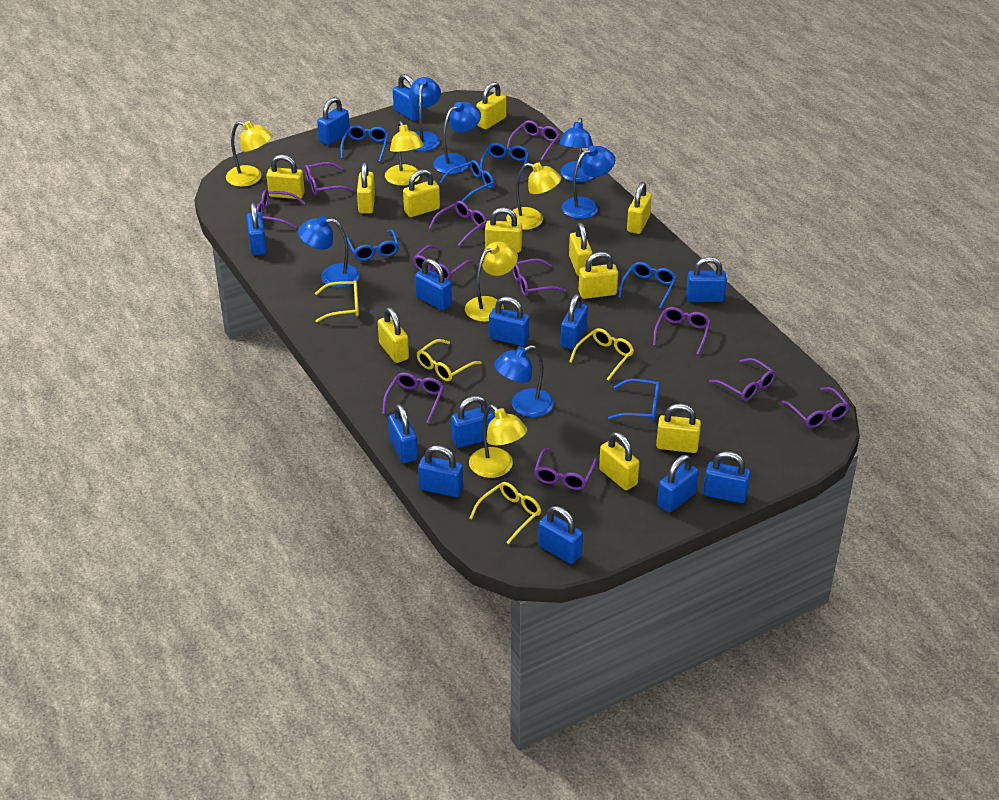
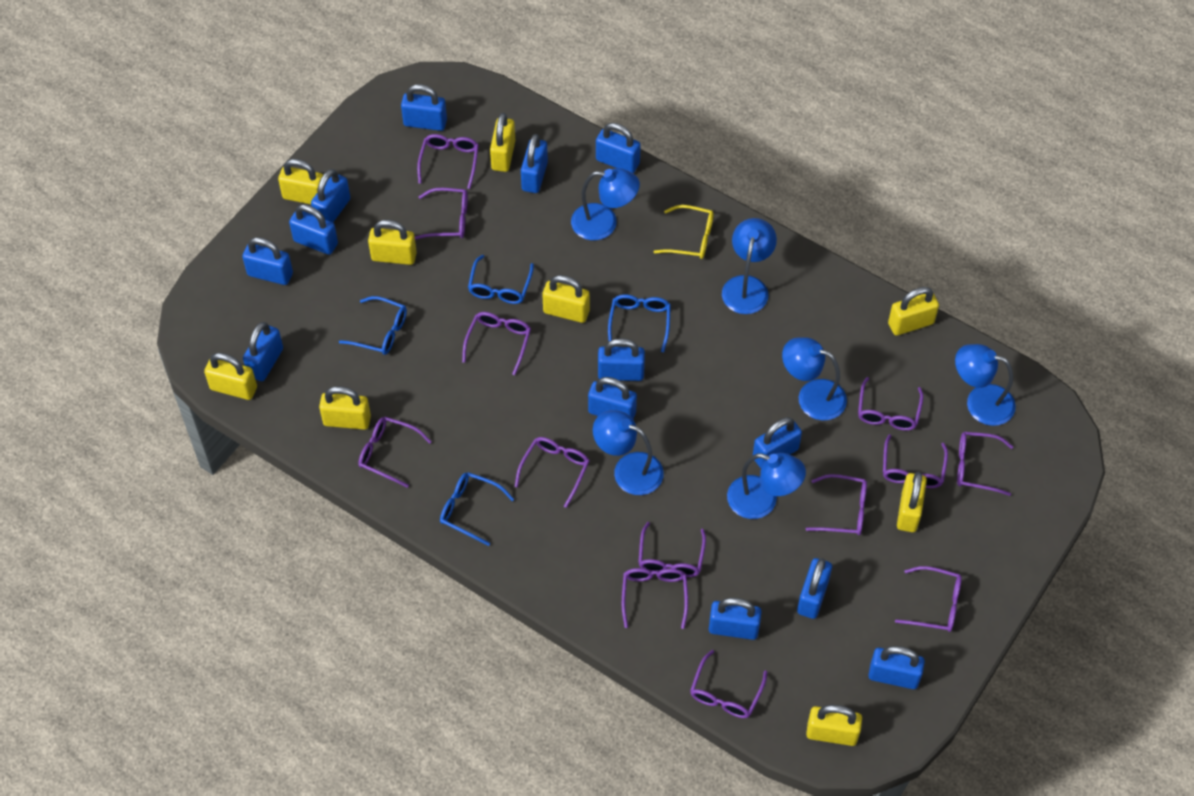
blue glasses: [340,125,389,162] [347,230,399,261] [439,160,494,202] [480,143,529,181] [608,379,660,421] [618,262,677,309] = 6 -> [339,296,407,355] [440,472,514,546] [468,255,534,304] [608,294,671,352] = 4
purple glasses: [256,190,305,228] [305,162,353,196] [382,372,444,423] [413,245,473,280] [429,201,487,246] [507,120,560,161] [512,259,566,296] [534,448,597,490] [653,307,711,355] [709,358,776,401] [781,387,850,428] = 11 -> [358,417,432,488] [415,188,468,240] [417,134,479,189] [462,312,531,375] [515,437,589,508] [622,568,688,629] [638,522,706,577] [690,650,767,718] [806,474,867,535] [858,377,924,431] [883,434,948,488] [895,566,962,632] [957,432,1013,496] = 13
yellow glasses: [315,280,359,322] [417,339,482,381] [470,482,541,544] [569,328,634,381] = 4 -> [654,205,714,259] = 1
yellow lamp: [226,121,272,187] [385,121,424,186] [465,241,518,322] [469,405,527,478] [506,162,561,230] = 5 -> none = 0
yellow padlock: [266,155,305,199] [357,162,375,214] [378,307,409,363] [403,169,440,217] [476,82,507,129] [485,208,522,253] [569,223,593,276] [579,252,618,299] [599,432,639,490] [627,182,652,234] [656,404,701,453] = 11 -> [204,353,257,400] [278,159,323,204] [319,386,371,430] [368,220,417,265] [490,113,515,172] [542,275,590,323] [806,705,862,746] [888,287,939,336] [897,472,927,532] = 9

